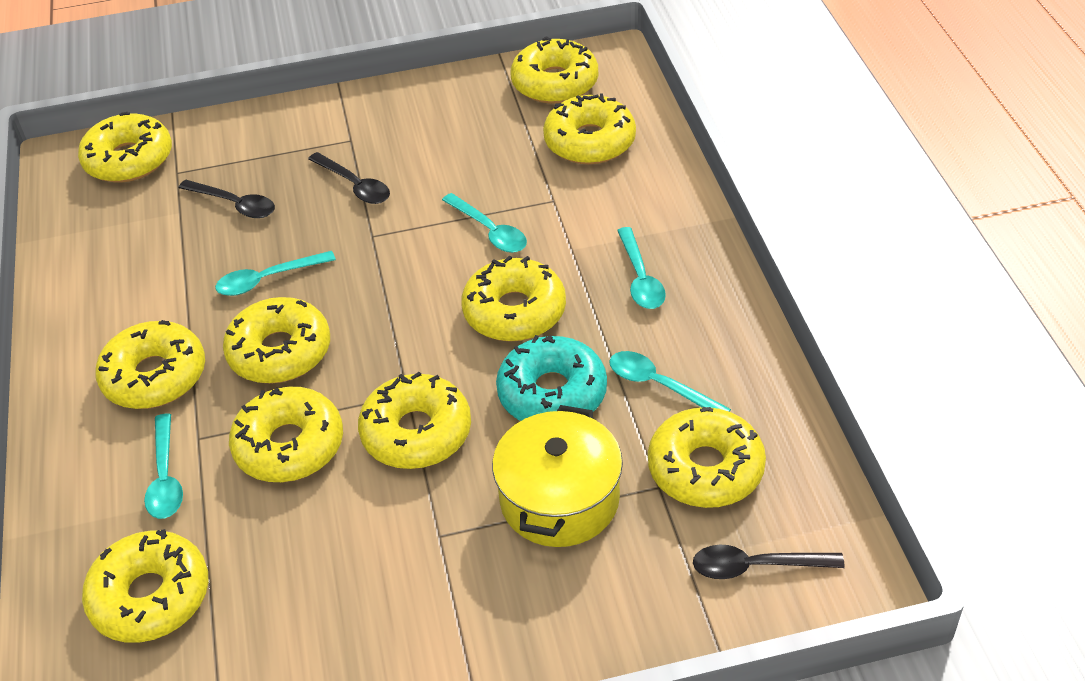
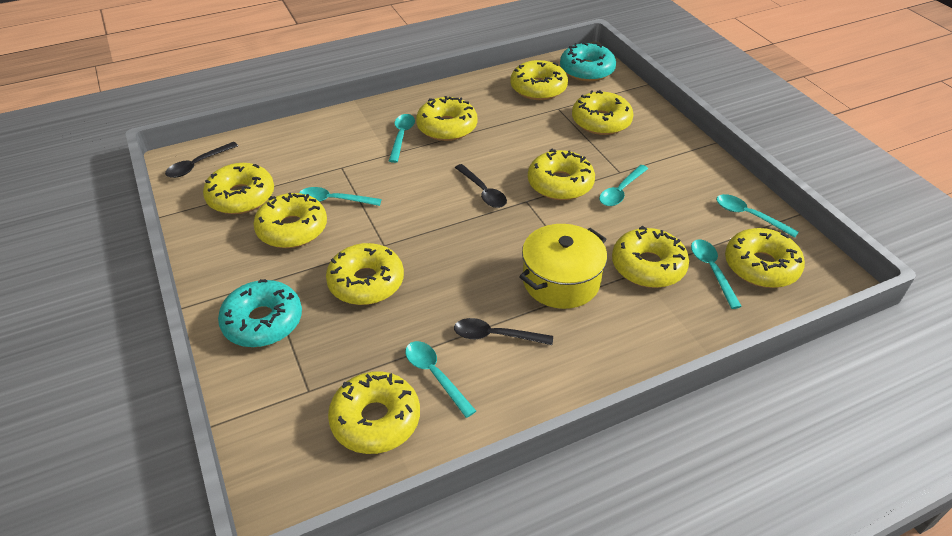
turquoise donut: [496,335,607,421] = 1 -> [218,279,302,347] [560,41,616,82] = 2
turquoise spoon: [144,414,183,519] [215,251,336,296] [442,193,527,253] [609,351,731,412] [617,227,666,309] = 5 -> [299,187,382,206] [389,114,415,163] [405,341,476,418] [599,165,648,206] [691,240,742,309] [716,194,799,238] = 6

